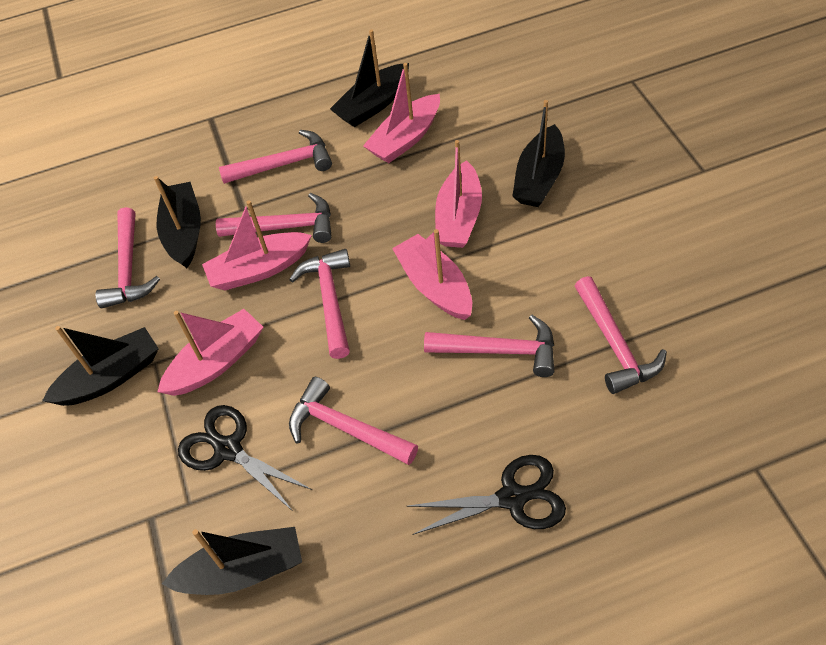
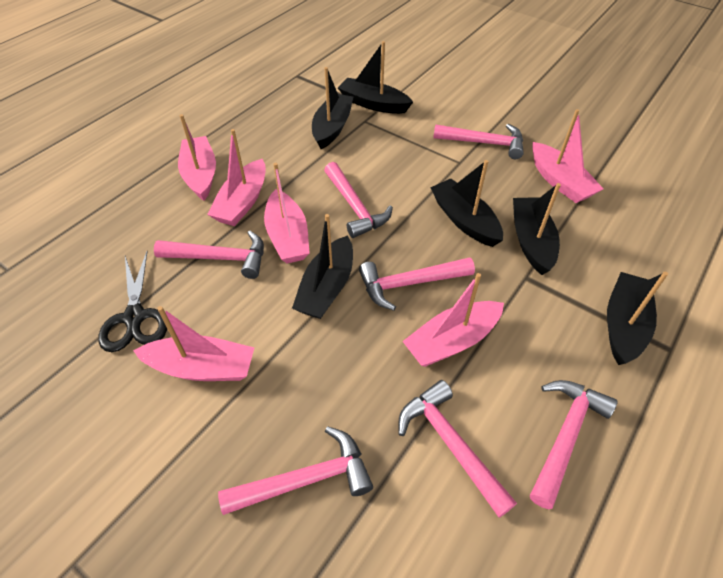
black boat: [42,326,159,406] [154,176,201,268] [162,527,302,595] [330,30,409,127] [512,100,565,207] = 5 -> [292,214,353,319] [312,67,353,149] [338,41,413,114] [430,160,503,247] [513,183,561,275] [607,272,668,365] = 6
black scissors: [178,405,312,511] [406,455,566,535] = 2 -> [98,252,167,352] = 1
pink boat: [157,309,263,396] [202,200,312,290] [363,63,440,163] [392,229,472,320] [435,140,482,248] = 5 -> [133,306,255,381] [178,114,216,201] [207,129,266,226] [264,163,310,263] [402,273,504,367] [532,109,603,203] = 6

